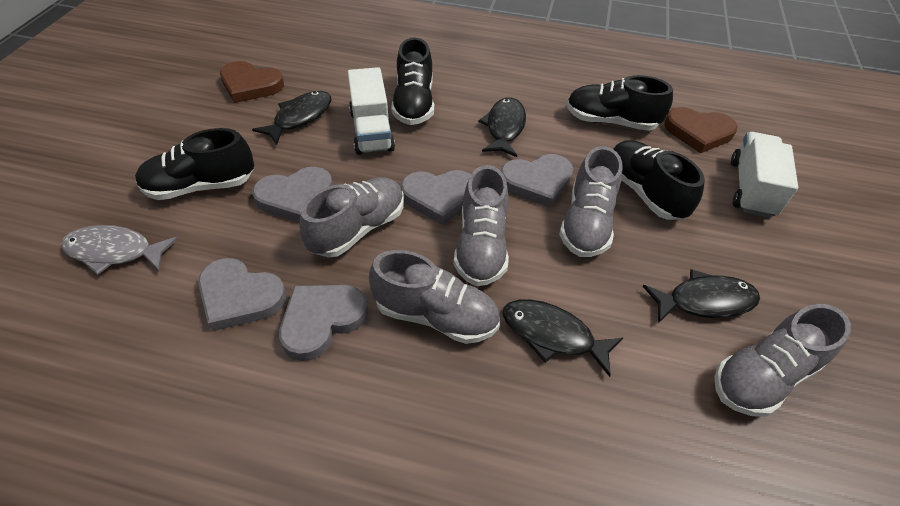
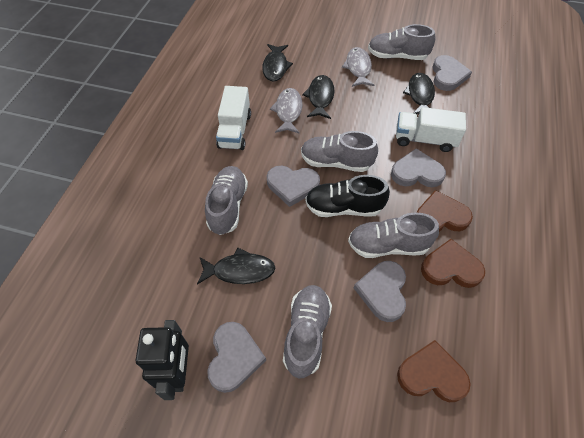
black robot: none = 0 -> [136,320,189,400] = 1
black shoe: [135,128,254,200] [391,37,434,125] [566,75,673,131] [613,140,705,220] = 4 -> [305,175,390,217] = 1
brown heart: [220,61,284,103] [664,107,738,153] = 2 -> [397,340,471,402] [417,190,473,232] [421,239,485,288] = 3
grey fish: [61,225,178,275] = 1 -> [270,88,303,133] [342,47,374,87] = 2

